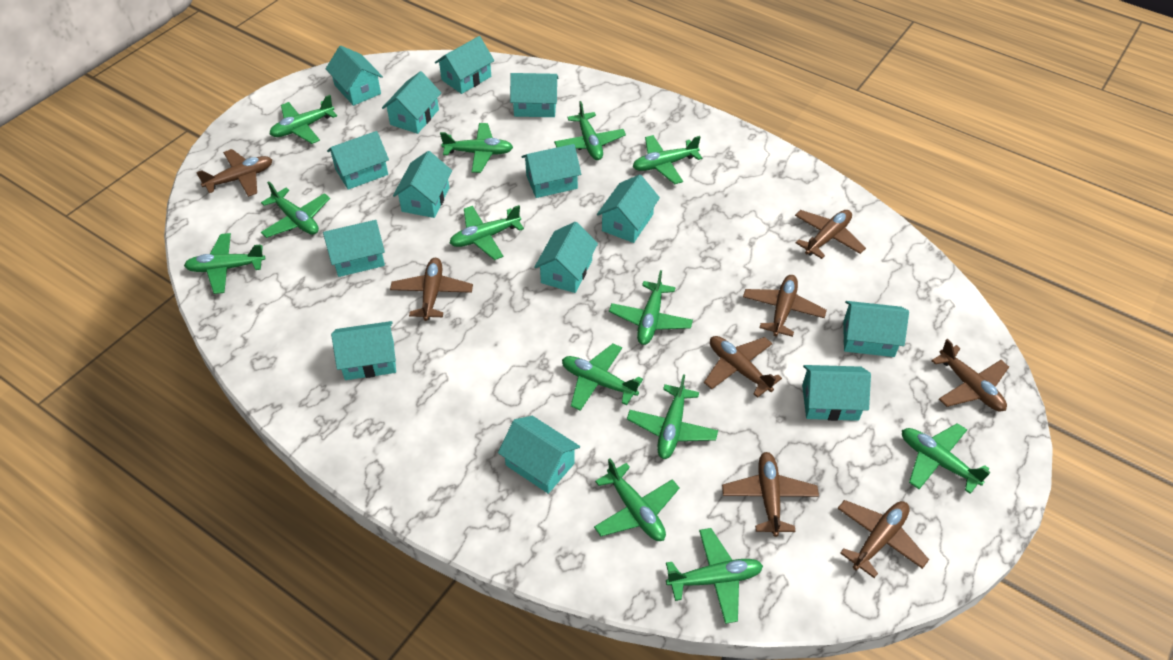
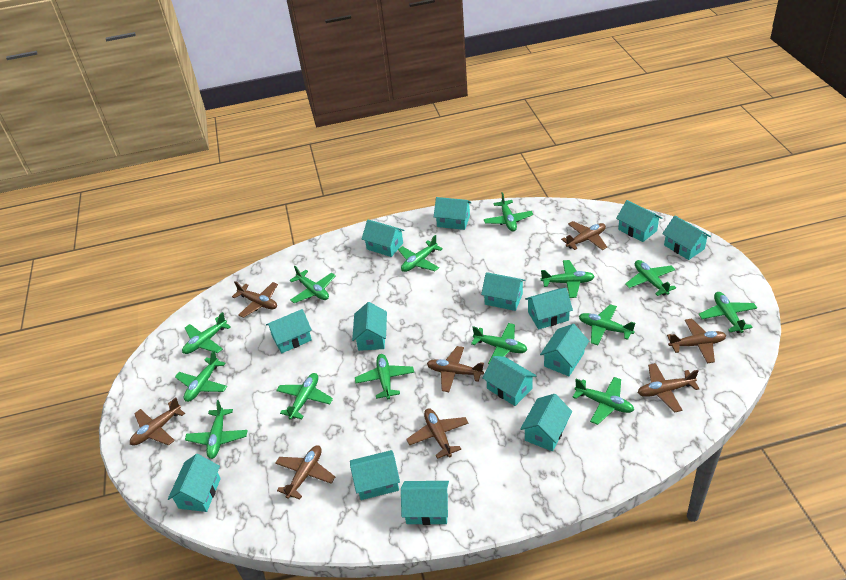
green plane: [184,233,265,294] [261,181,330,238] [270,95,337,144] [440,123,513,173] [450,205,524,260] [554,101,626,160] [562,344,643,411] [594,458,680,541] [609,270,693,345] [627,374,718,459] [633,135,702,184] [666,528,763,624] [902,423,991,494] = 13 -> [175,350,227,402] [182,312,231,354] [185,400,248,459] [276,373,333,420] [290,266,336,303] [355,354,414,399] [398,235,443,272] [471,323,527,364] [484,192,533,232] [541,260,595,298] [572,377,634,425] [579,304,635,345] [625,260,676,296] [699,292,757,333] = 14

